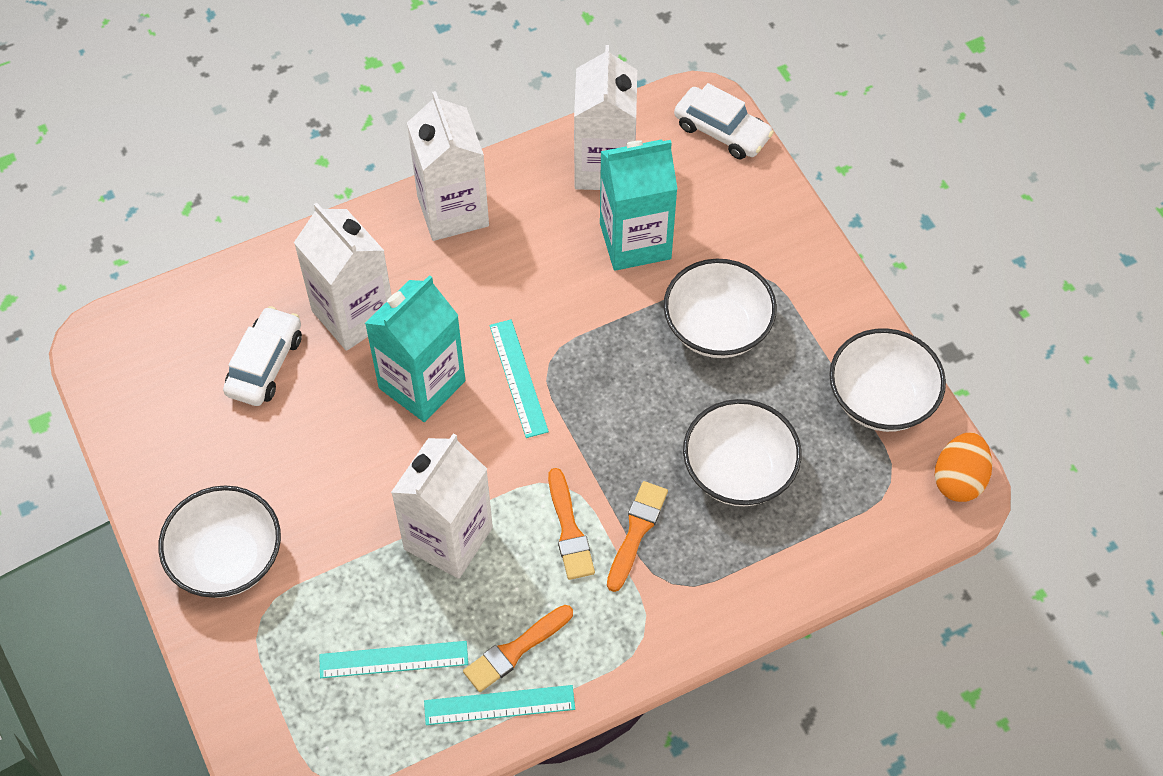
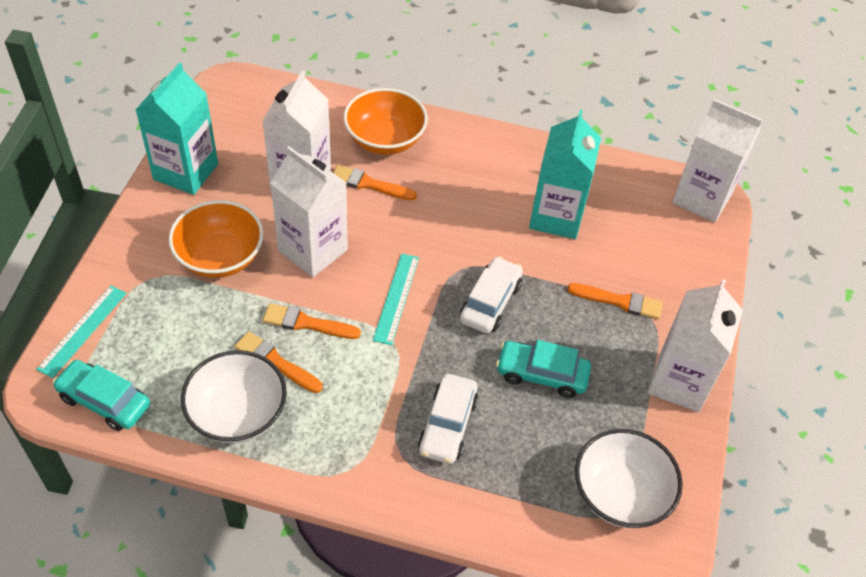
orange bowl: none = 0 -> [168,200,264,278] [343,88,428,155] = 2
orange brush: [463,605,573,692] [548,468,595,580] [607,481,668,592] = 3 -> [235,331,323,393] [263,303,361,339] [333,165,417,200] [567,283,663,319] = 4
orange egg: [935,433,992,502] = 1 -> none = 0
turquoise car: none = 0 -> [53,360,150,431] [496,340,591,398] = 2
turquoise ruler: [319,641,468,678] [424,685,575,725] [489,320,549,438] = 3 -> [36,285,127,378] [373,253,419,345] = 2
white bowl: [158,485,281,598] [664,259,777,358] [683,399,802,506] [829,328,946,432] = 4 -> [181,350,287,443] [575,429,683,528] = 2

